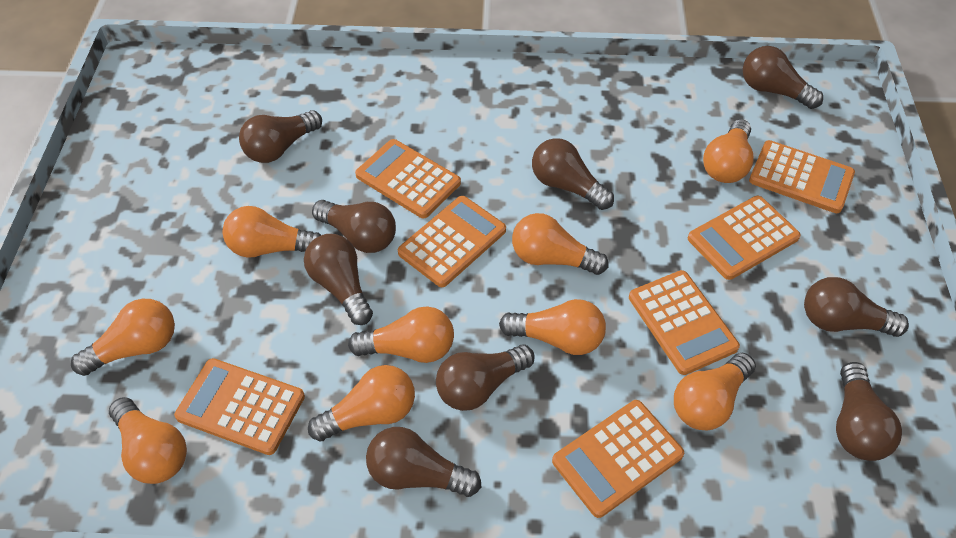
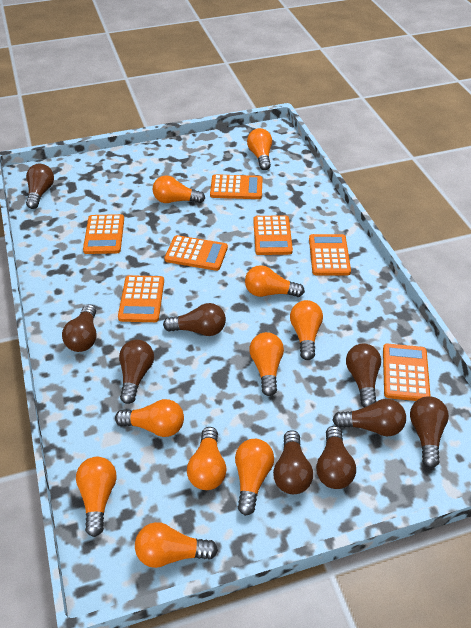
orange light bulb: [71,299,175,376] [109,397,187,484] [222,206,321,258] [308,365,415,441] [348,307,454,363] [499,299,606,355] [512,213,608,275] [674,353,756,431] [703,119,754,183] = 9 -> [76,457,116,537] [115,399,184,437] [135,522,218,568] [153,175,205,203] [187,427,226,490] [235,439,274,516] [245,265,305,297] [247,128,272,170] [249,332,284,396] [290,300,323,360] = 10

